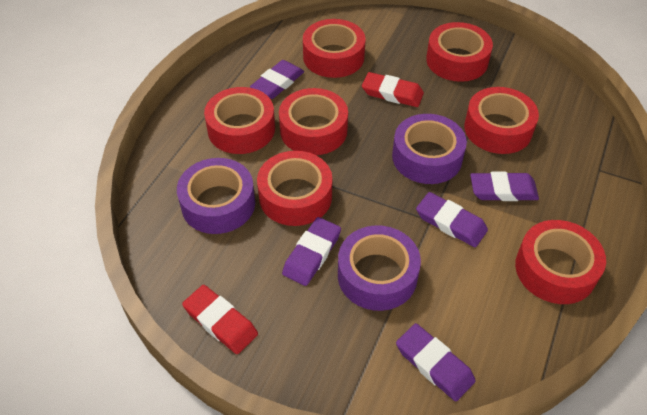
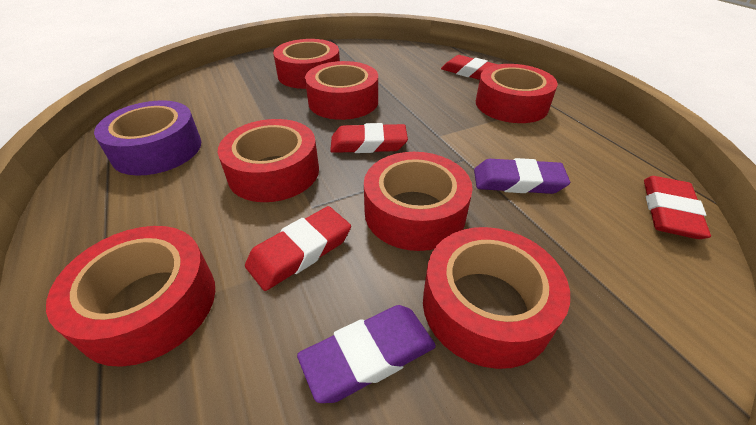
purple eraser: [250,60,304,99] [282,217,341,286] [396,323,476,402] [416,192,488,247] [470,172,539,201] = 5 -> [297,305,436,403] [474,158,570,194] = 2
purple tape: [177,158,255,234] [338,225,421,311] [392,114,467,184] = 3 -> [94,100,201,176] = 1
red eraser: [182,285,258,354] [362,72,424,107] = 2 -> [245,206,351,291] [330,123,408,153] [441,55,498,80] [644,176,711,239] = 4

